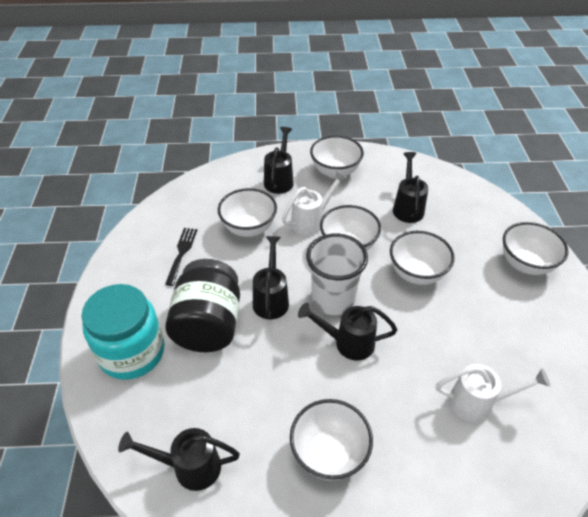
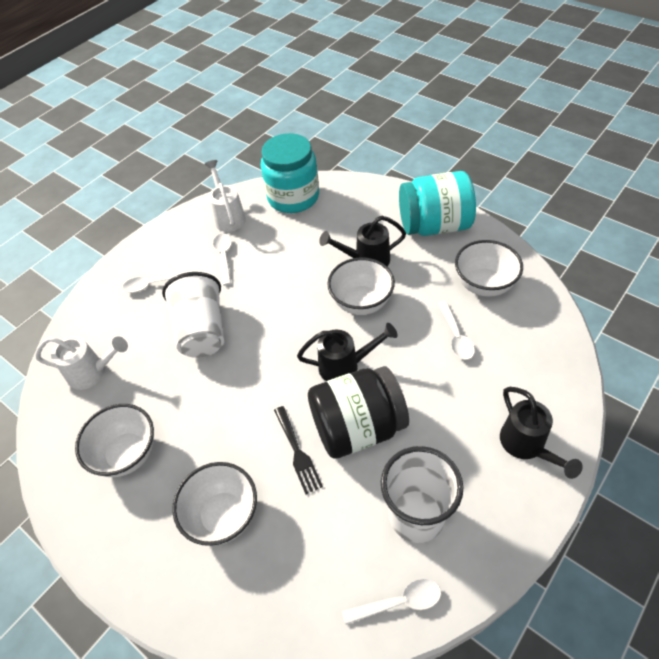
black watering can: [118,428,240,491] [253,236,289,320] [264,127,294,194] [298,303,397,360] [393,152,428,223] = 5 -> [297,323,398,381] [319,216,406,266] [500,387,583,479] = 3
turquoise jar: [81,284,164,380] = 1 -> [261,133,319,213] [399,171,476,236] = 2
white bowl: [218,188,277,237] [290,399,373,480] [310,135,364,179] [320,205,381,251] [390,231,455,285] [503,222,569,275] = 6 -> [75,404,154,477] [172,462,257,546] [327,257,395,315] [455,240,523,297] = 4
white cup: [306,233,368,315] = 1 -> [162,272,224,358] [381,446,463,543] = 2
white spoon: none = 0 -> [123,271,191,293] [213,234,232,285] [342,579,441,625] [438,301,475,360] = 4

